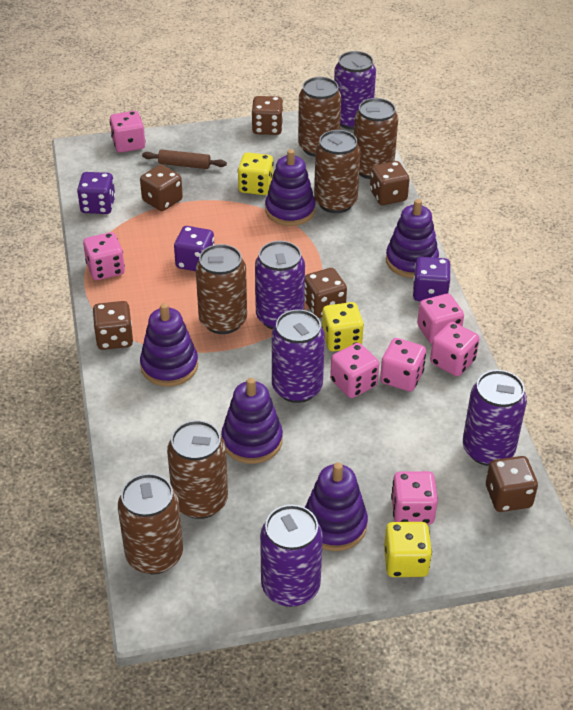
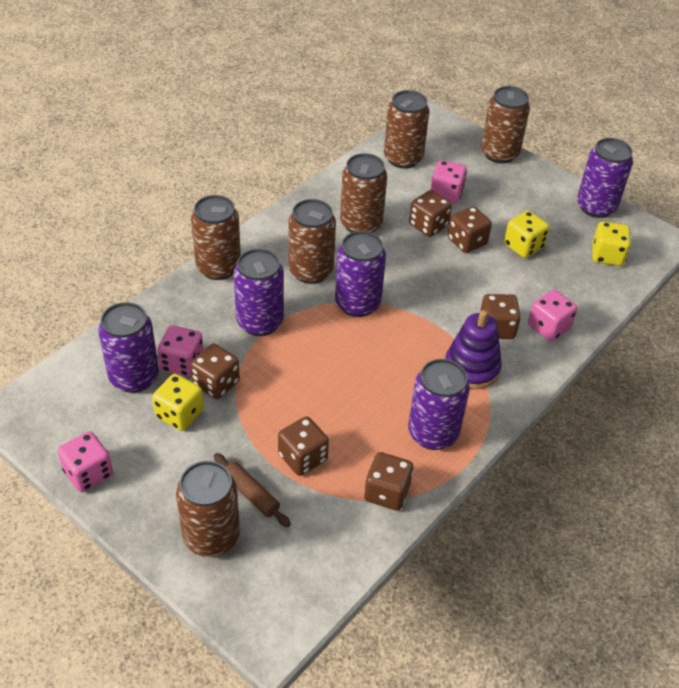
pink dice: [83,232,125,280] [110,111,145,153] [330,343,379,398] [380,338,426,392] [391,471,438,525] [417,294,464,344] [430,322,479,376] = 7 -> [57,431,113,492] [157,325,203,377] [431,160,467,203] [528,290,577,341] = 4
purple dice: [77,172,115,214] [174,226,214,271] [413,257,451,301] = 3 -> none = 0
purple stacking toy: [140,303,198,387] [221,378,283,464] [265,149,315,226] [305,462,368,551] [386,199,439,278] = 5 -> [445,310,502,389] = 1

